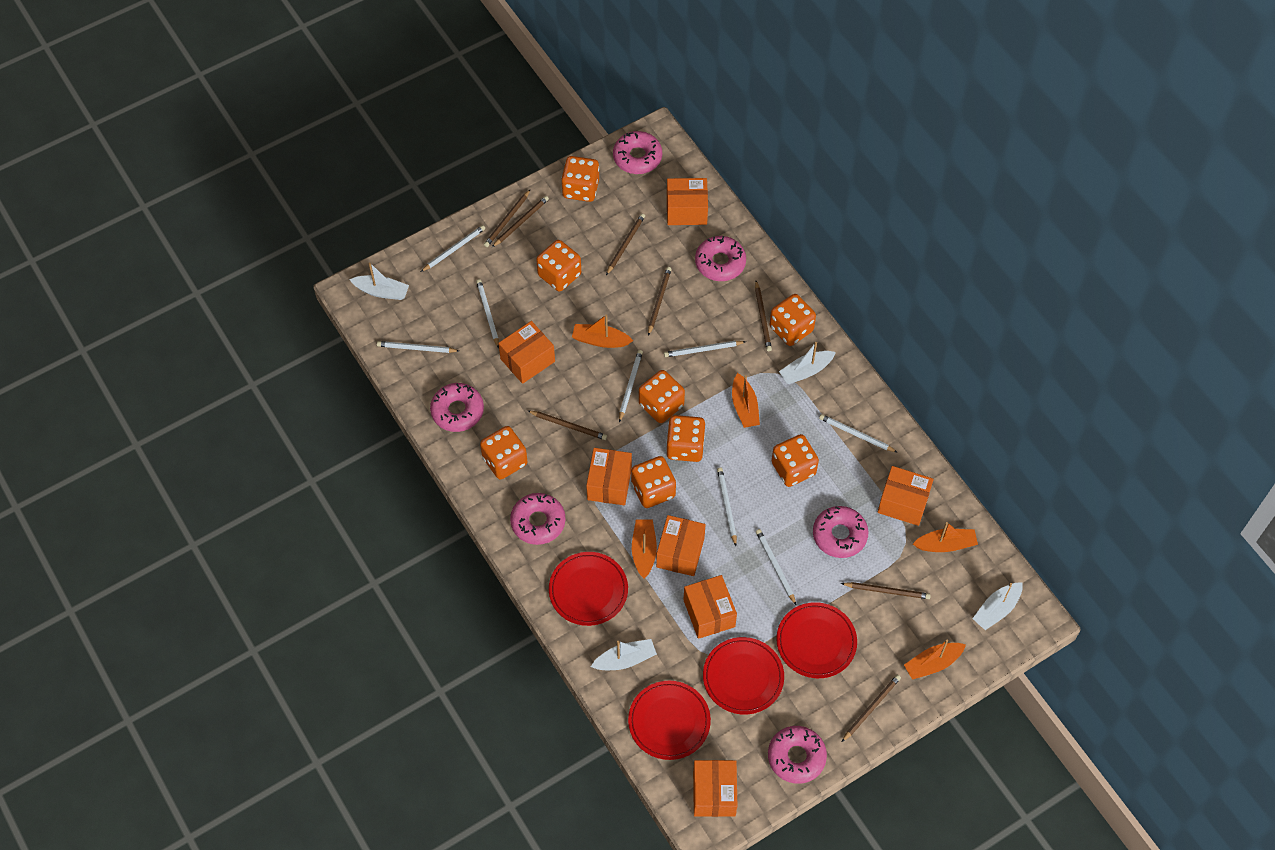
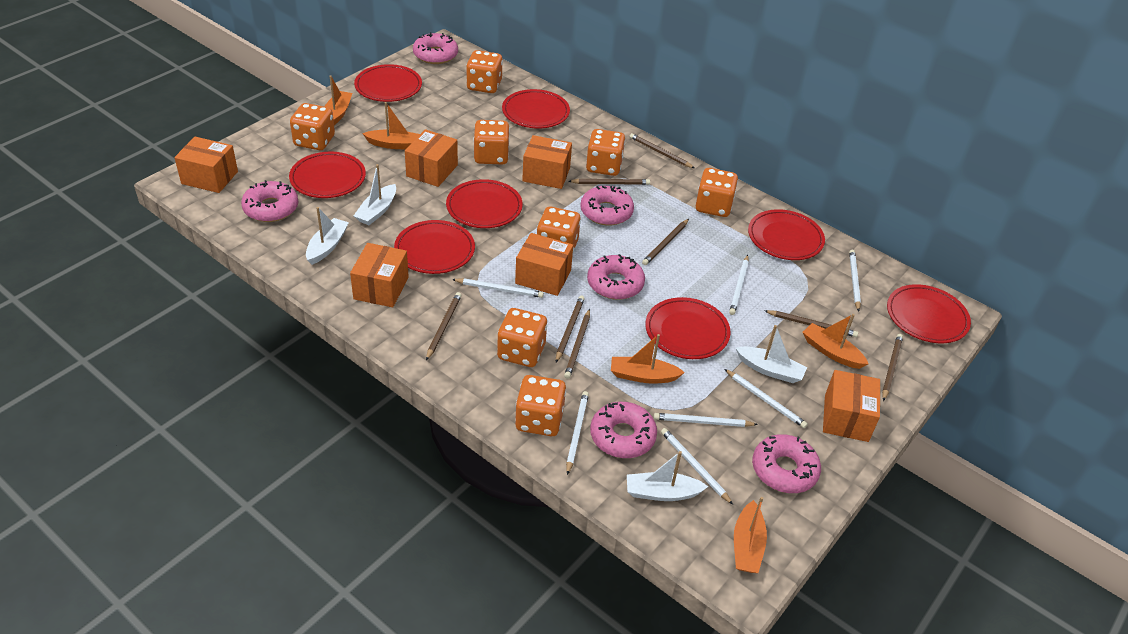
orange box: [498,321,555,384] [586,448,632,505] [656,515,706,576] [667,178,708,225] [683,575,737,639] [693,760,737,817] [878,466,934,526] = 7 -> [174,137,238,193] [350,243,409,307] [405,129,458,187] [515,233,573,296] [522,135,572,189] [823,370,880,442] = 6
red plate: [549,552,628,626] [628,681,711,760] [703,637,784,714] [776,602,857,678] = 4 -> [289,152,366,198] [354,64,422,102] [394,220,475,274] [446,179,523,228] [502,89,570,128] [645,297,731,359] [748,209,825,260] [887,284,971,343] = 8
white pencil: [377,341,459,353] [421,225,485,272] [476,279,499,348] [619,350,643,422] [664,341,746,357] [717,468,737,546] [756,529,796,605] [819,414,898,453] = 8 -> [452,278,544,298] [566,391,589,475] [654,413,758,427] [661,428,733,505] [724,369,808,428] [729,255,749,315] [849,250,861,311] = 7

